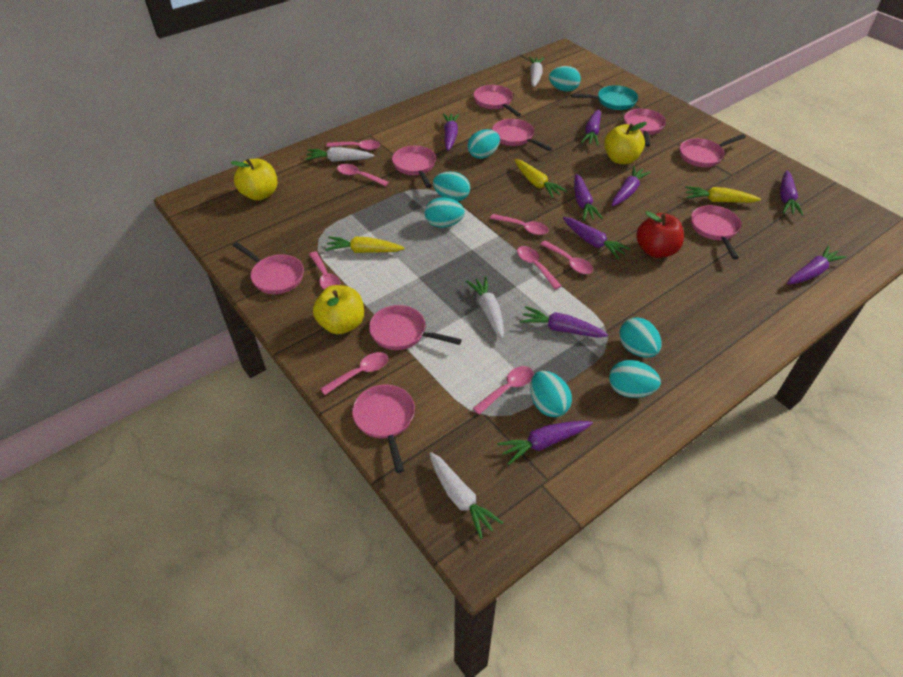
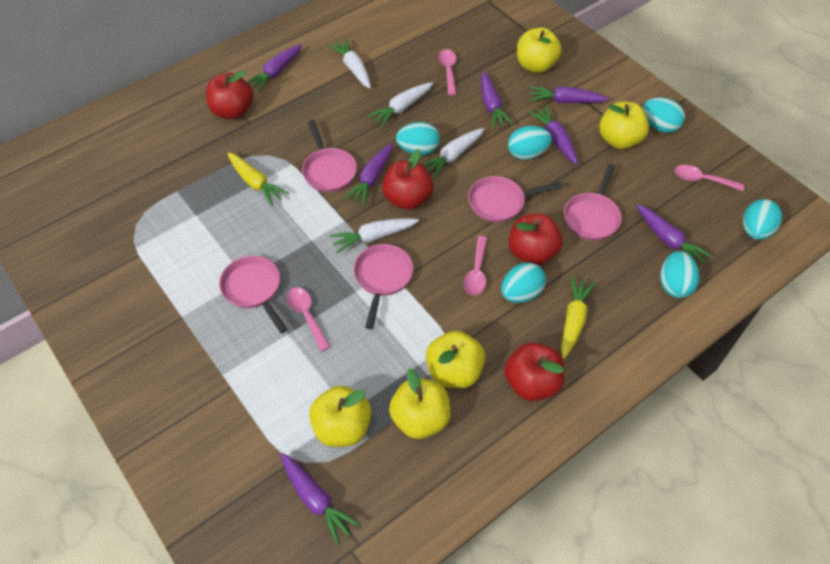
pink pan: [233,242,304,294] [352,385,415,473] [369,305,462,350] [392,146,436,188] [474,85,521,117] [492,119,552,151] [624,109,666,147] [680,134,746,167] [691,205,741,259] = 9 -> [219,256,287,333] [302,120,357,192] [353,244,413,329] [468,176,563,222] [564,164,622,241] = 5
pink spoon: [309,252,340,290] [320,352,388,395] [327,140,380,150] [337,164,388,186] [472,366,534,415] [490,214,548,235] [517,246,561,289] [540,240,593,274] = 8 -> [287,287,330,352] [438,49,456,96] [464,236,487,296] [674,165,745,191] = 4
purple carrot: [443,113,460,151] [497,421,593,465] [520,306,608,337] [563,217,631,259] [574,174,603,220] [581,109,601,146] [612,166,651,206] [780,170,803,216] [787,246,847,284] = 9 -> [247,44,302,92] [280,453,360,545] [344,143,393,206] [481,72,513,129] [528,105,578,164] [529,86,609,103] [636,204,712,263] = 7
red apple: [636,211,684,258] = 1 -> [206,71,253,119] [382,149,434,210] [504,342,565,401] [509,214,563,265] = 4
turquoise egg: [425,197,465,228] [433,171,470,202] [467,129,500,159] [530,371,572,417] [549,66,581,92] [609,360,661,398] [619,317,662,358] = 7 -> [396,122,440,155] [501,262,546,303] [508,126,552,160] [643,98,685,133] [660,251,699,298] [743,199,782,240] = 6
turquoise pan: [571,85,638,110] = 1 -> none = 0
yellow apple: [231,159,277,201] [313,285,364,334] [604,122,647,164] = 3 -> [309,386,372,447] [389,368,451,439] [426,331,485,388] [517,28,562,73] [599,102,649,149] = 5
yellow carrot: [325,236,405,253] [515,159,567,198] [685,186,761,202] = 3 -> [227,152,289,206] [561,276,596,359] = 2

